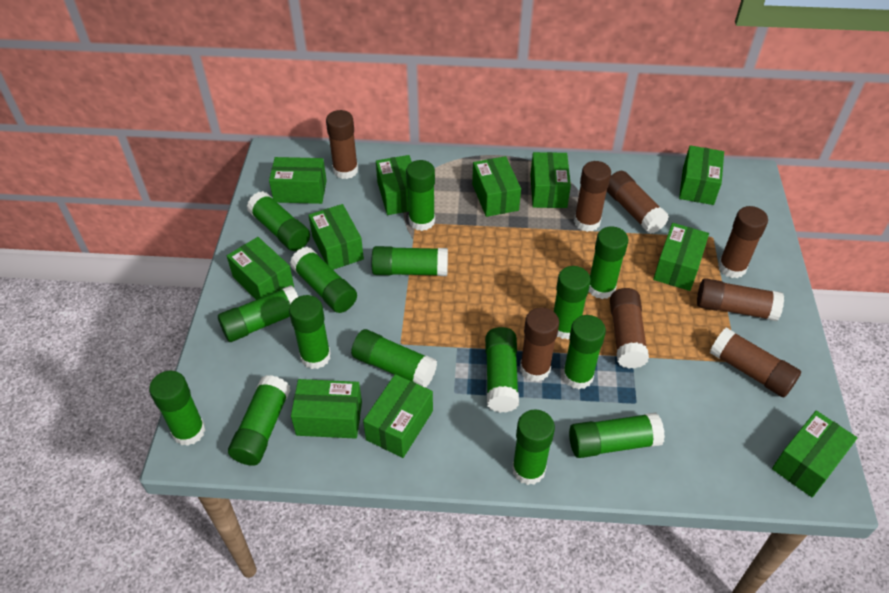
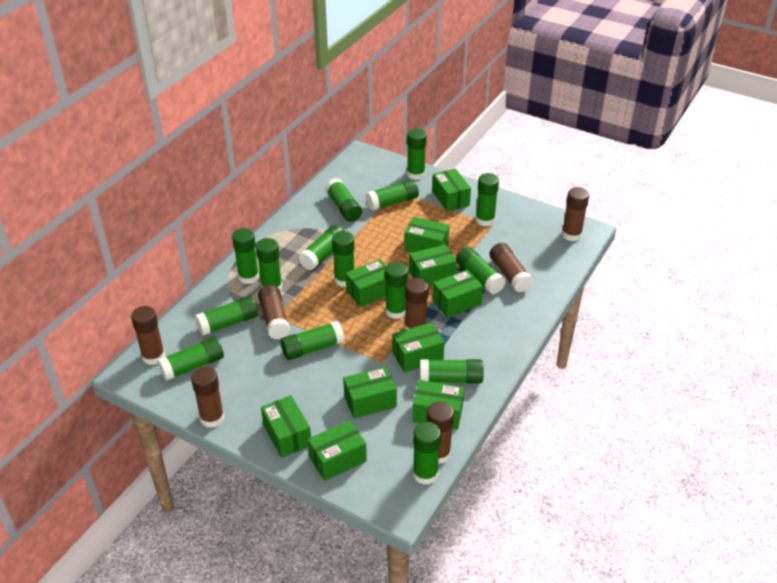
brown glue stick: [326,110,358,179] [520,307,559,382] [574,161,611,232] [607,171,669,234] [610,288,649,369] [697,278,784,321] [710,328,801,397] [718,206,768,278] = 8 -> [131,306,165,365] [191,366,224,428] [258,285,290,340] [405,278,429,330] [427,402,454,464] [490,243,533,292] [562,187,589,241] = 7
green box: [227,237,294,300] [269,157,327,204] [291,379,362,439] [309,204,364,270] [363,374,433,458] [376,155,412,215] [472,156,521,217] [530,152,571,208] [653,223,709,291] [679,145,724,205] [772,411,857,497] = 11 -> [261,395,311,458] [308,420,367,481] [343,367,397,418] [346,259,386,307] [392,322,445,373] [404,217,450,252] [409,244,457,286] [413,380,464,429] [432,169,471,212] [433,269,483,318] = 10

